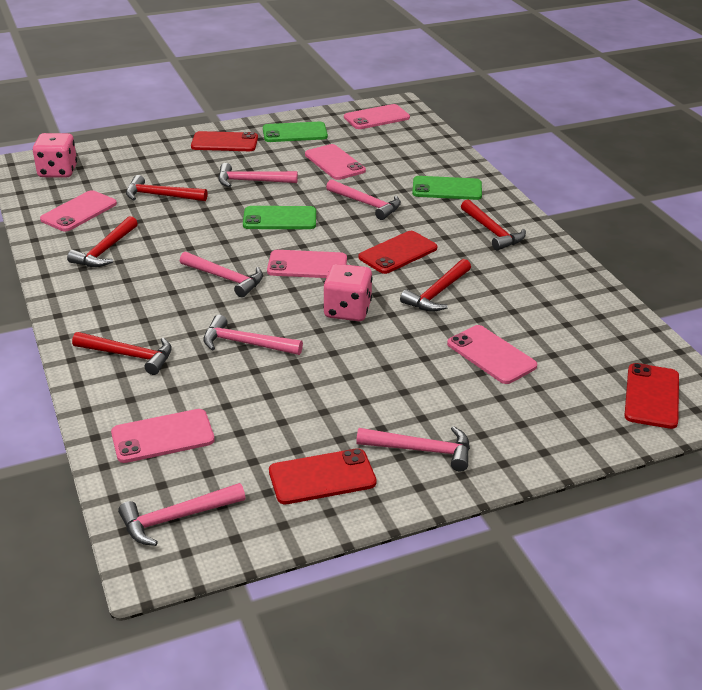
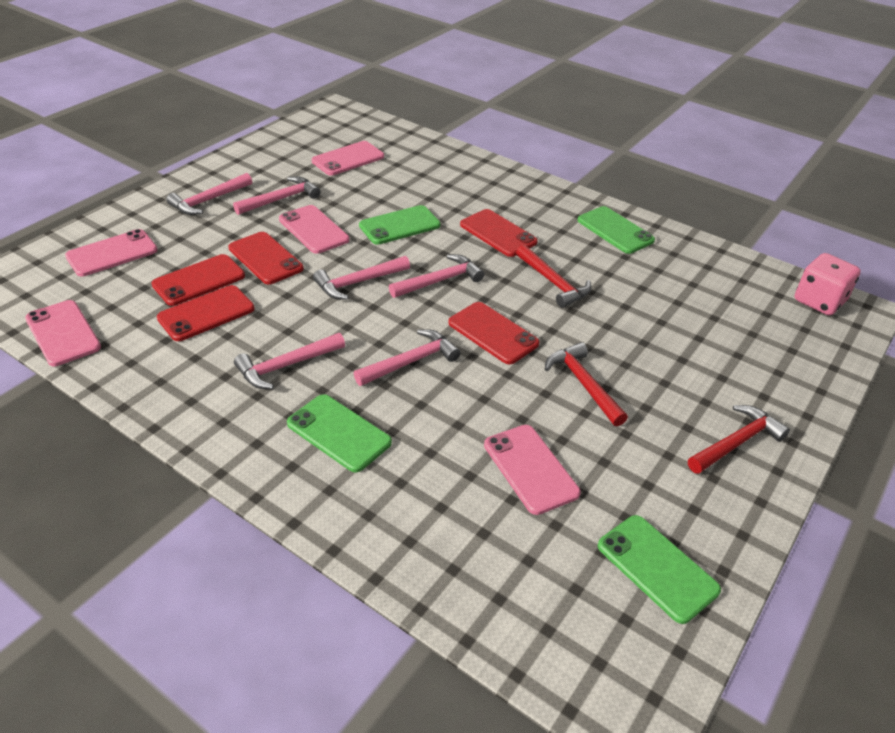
green phone: [243,206,316,229] [263,122,328,142] [412,176,482,200] = 3 -> [287,394,392,472] [359,205,441,245] [578,206,655,254] [598,515,721,624] = 4
pink dice: [33,133,77,178] [323,264,373,321] = 2 -> [795,253,861,315] = 1
pink phone: [40,190,117,231] [111,409,215,463] [267,250,347,278] [305,144,366,180] [344,104,410,129] [447,325,537,384] = 6 -> [25,300,101,366] [65,229,157,276] [279,205,349,254] [312,141,384,176] [484,425,581,515] = 5
red hammer: [67,216,138,267] [72,332,172,375] [126,175,208,201] [400,259,471,312] [461,200,526,251] = 5 -> [516,245,592,308] [545,342,628,426] [688,405,790,474] = 3
red phone: [191,131,258,151] [269,448,377,504] [359,231,437,274] [624,363,679,429] = 4 -> [151,254,245,306] [157,285,255,341] [228,232,304,284] [448,302,540,364] [460,209,538,257] = 5

